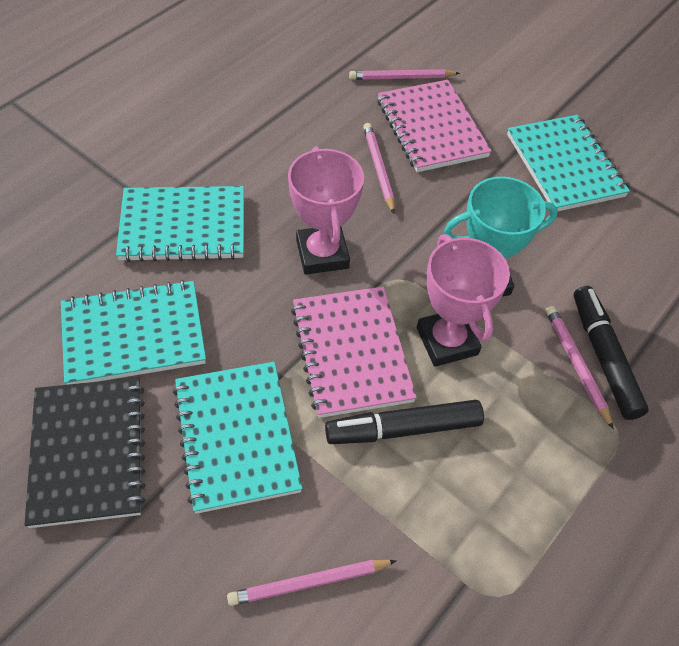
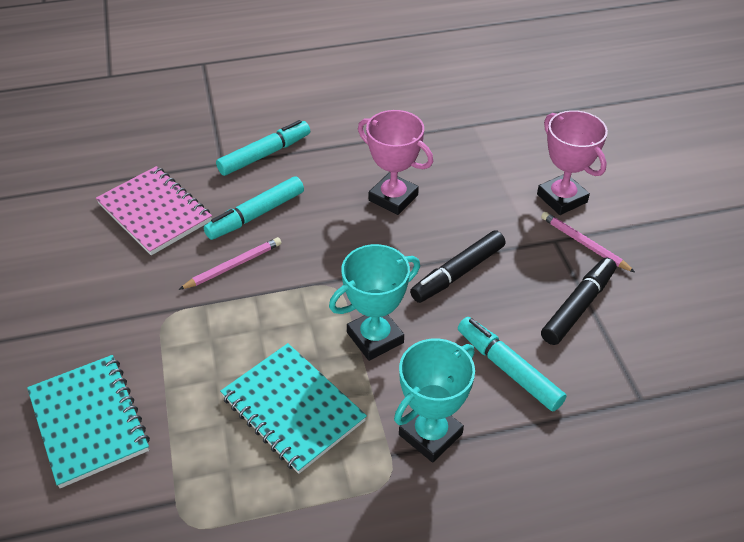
black notebook: [25,378,146,528] = 1 -> none = 0
pink notebook: [291,287,417,418] [378,80,492,172] = 2 -> [96,166,212,255] = 1
pink pencil: [227,560,396,606] [349,69,460,80] [363,123,395,214] [546,306,614,429] = 4 -> [179,237,281,290] [541,212,635,272] = 2
turquoise marker: none = 0 -> [204,176,304,240] [216,120,310,176] [458,317,567,411] = 3
turquoise notebook: [61,280,206,385] [116,186,244,262] [173,362,303,514] [507,115,630,211] = 4 -> [27,355,150,488] [220,343,367,474] = 2
turquoise trophy: [444,176,558,296] = 1 -> [329,244,420,361] [394,339,475,462] = 2

